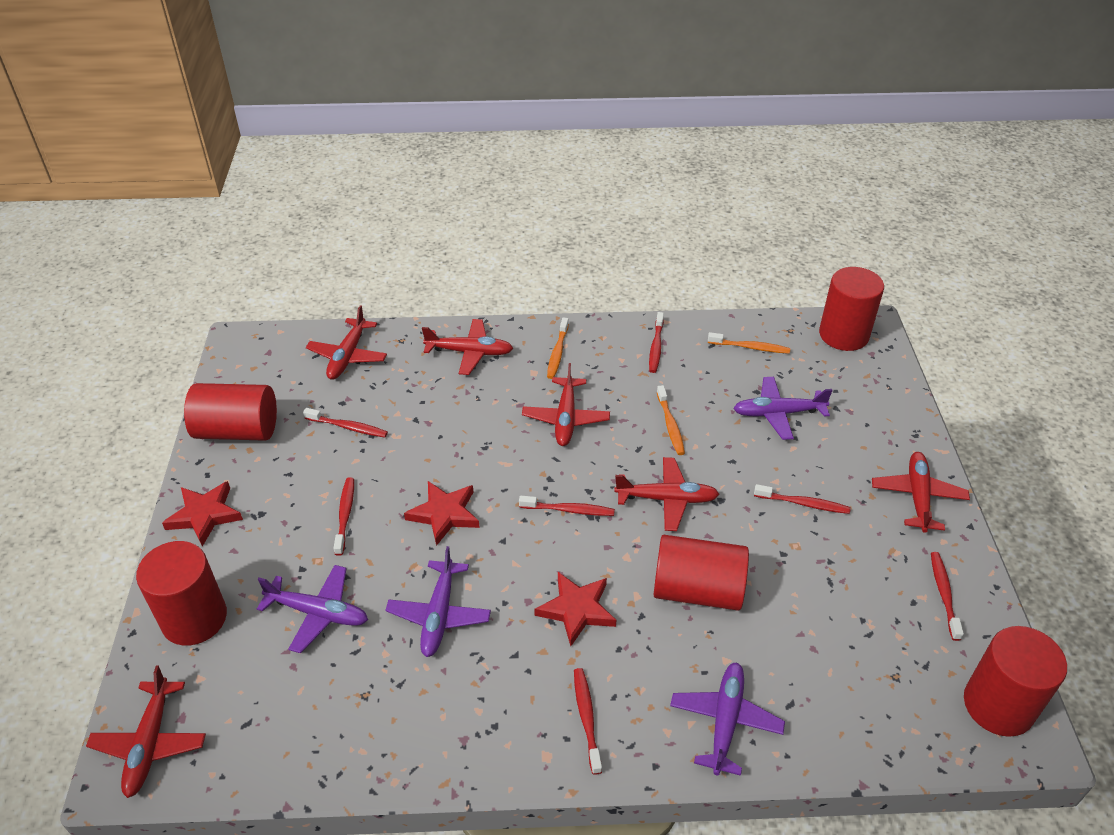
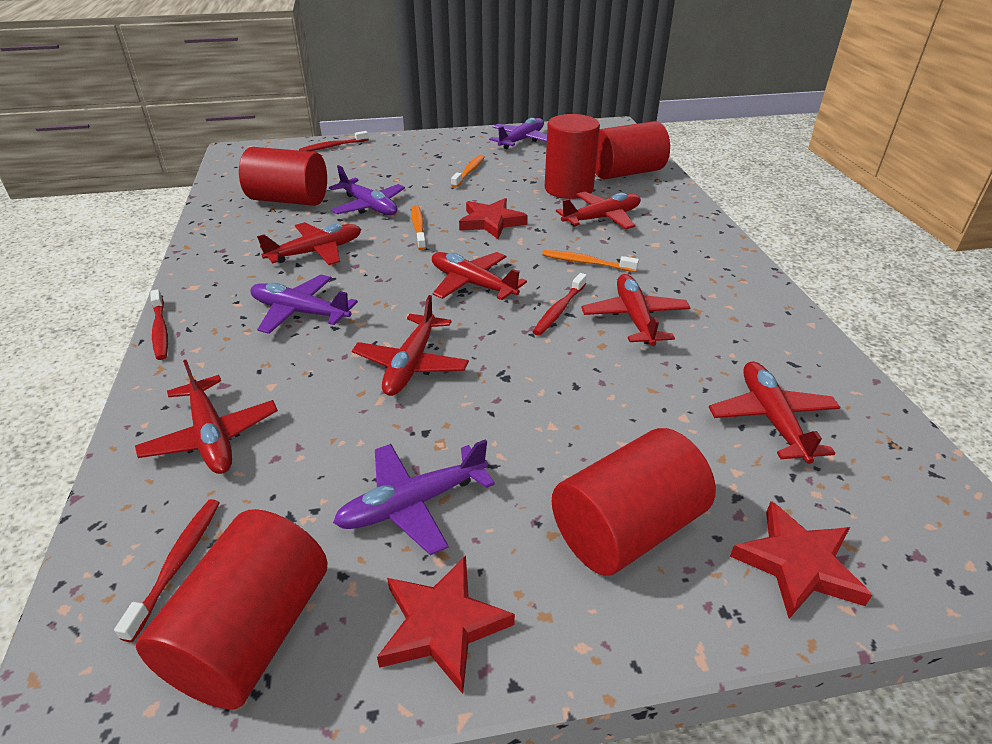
red plane: [86,666,206,798] [306,305,387,380] [422,319,513,375] [522,363,610,446] [614,457,719,531] [872,452,970,533] = 6 -> [135,360,278,474] [257,222,361,265] [352,295,469,396] [432,252,527,300] [556,191,641,229] [581,274,690,346] [709,361,841,464] = 7
red toothbrush: [303,408,388,437] [334,477,354,556] [519,496,615,516] [574,668,602,775] [649,312,664,373] [754,484,851,514] [931,552,964,641] = 7 -> [114,499,220,642] [150,289,168,360] [299,131,369,151] [533,273,587,336] = 4

